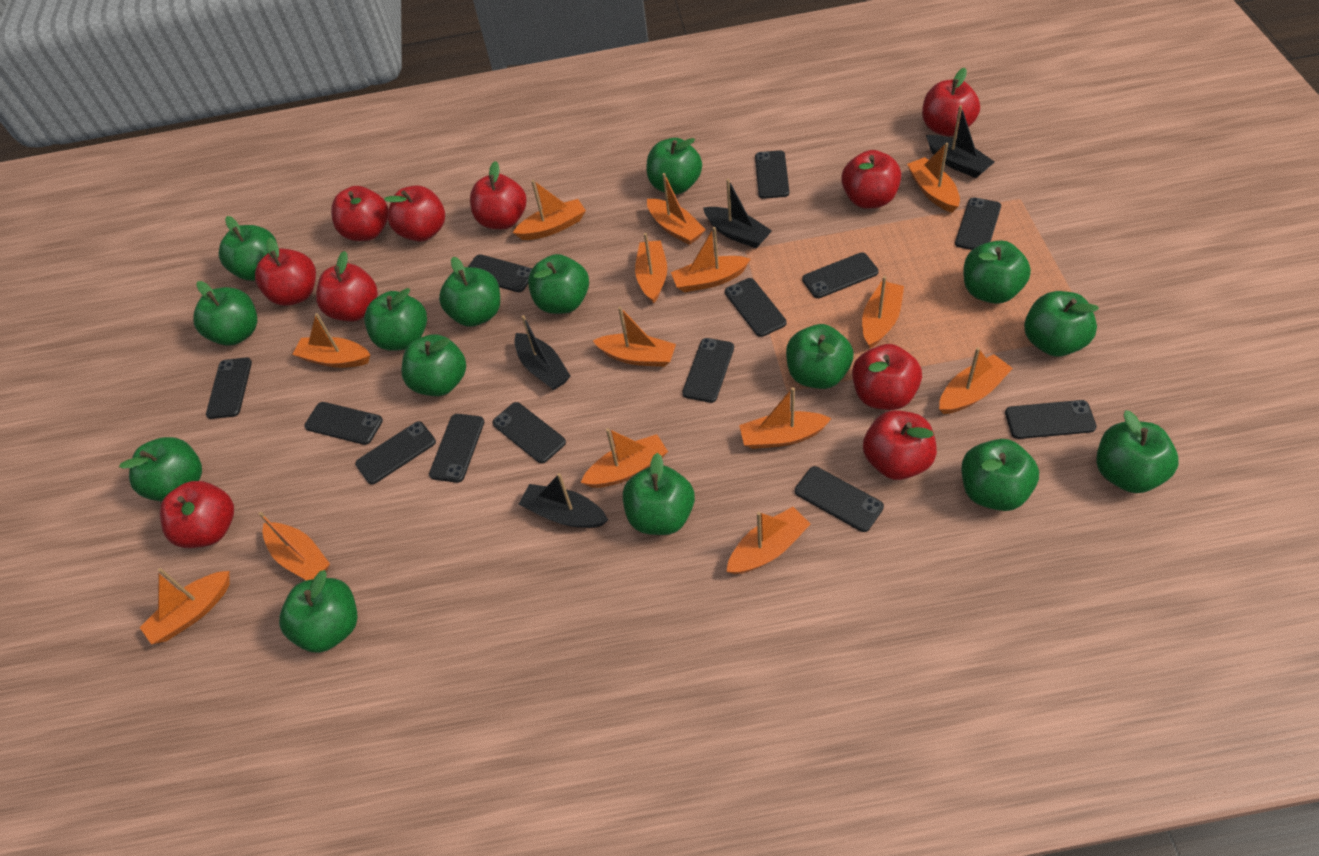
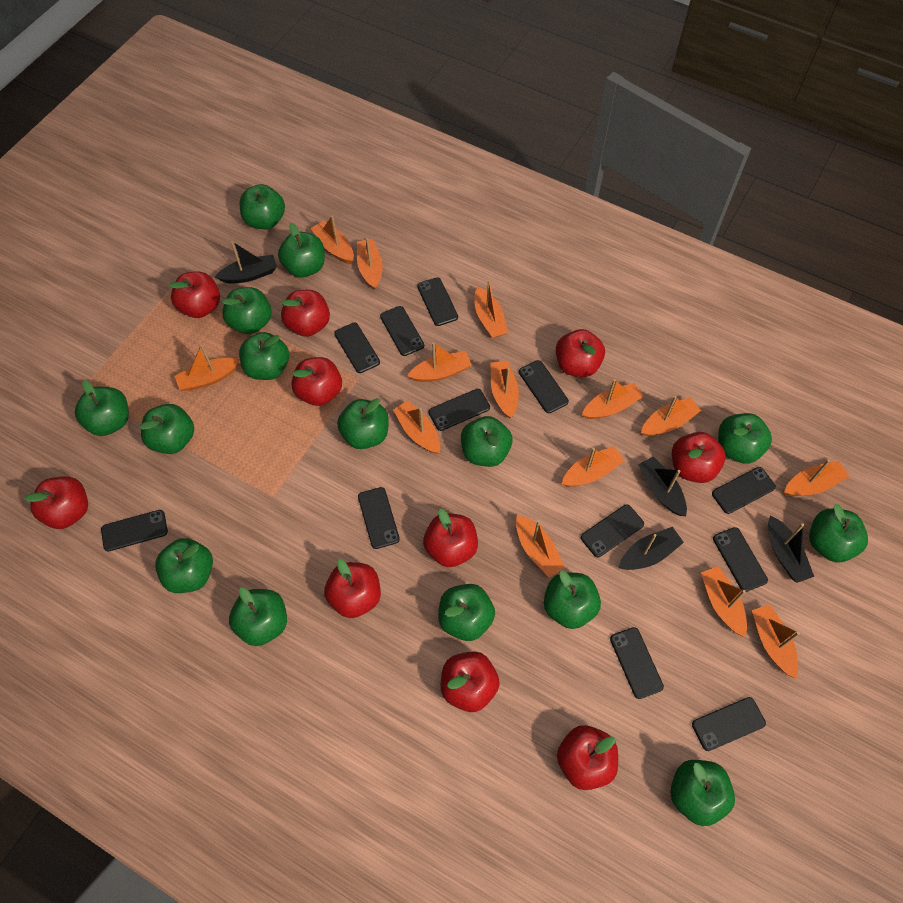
black phone: [206,357,252,419] [304,402,383,445] [355,421,436,485] [429,414,484,483] [468,254,532,292] [493,402,566,463] [682,338,734,403] [725,278,787,337] [755,150,789,199] [795,466,884,532] [802,253,879,298] [955,197,1001,250] [1005,400,1097,439] = 13 -> [101,510,168,551] [334,323,380,373] [358,487,400,549] [380,306,424,356] [417,277,458,326] [429,389,490,431] [519,360,569,413] [581,504,644,557] [610,627,664,699] [692,697,766,751] [712,467,776,514] [713,527,768,592] = 12

